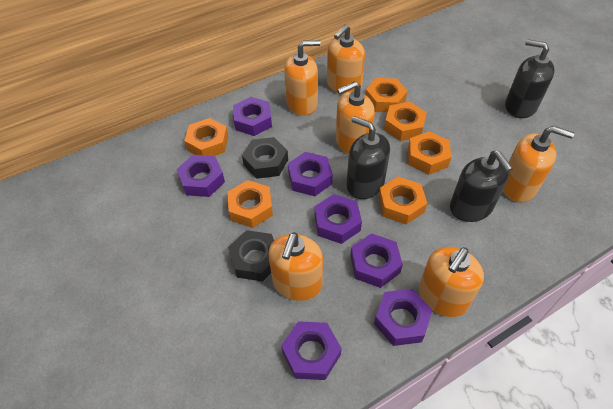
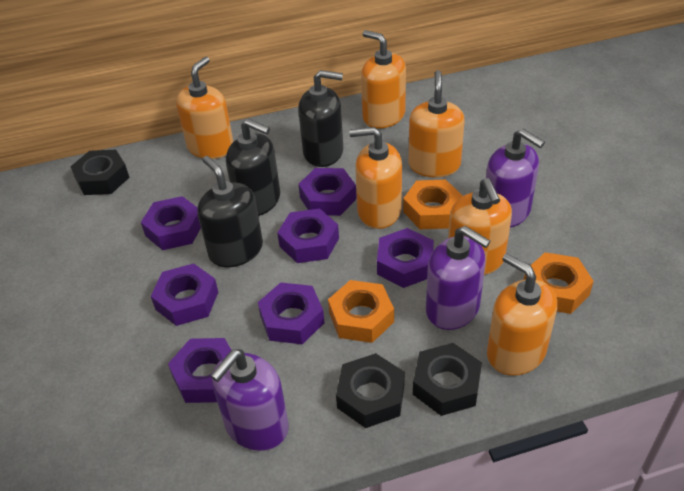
black nut: [228,230,274,282] [242,137,288,179] = 2 -> [70,150,130,195] [336,353,405,428] [413,343,482,416] = 3
orange nut: [184,118,228,156] [228,180,273,228] [365,78,408,113] [378,177,427,225] [384,102,427,141] [408,131,451,175] = 6 -> [328,280,394,343] [403,179,463,229] [524,252,594,314] = 3
purple soap dispenser: none = 0 -> [211,349,289,451] [426,226,490,330] [486,129,545,228] = 3

